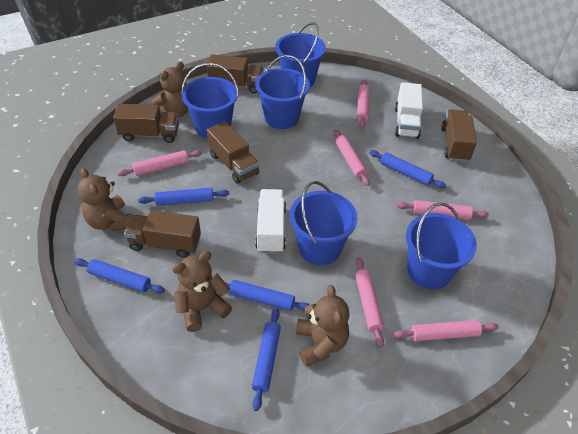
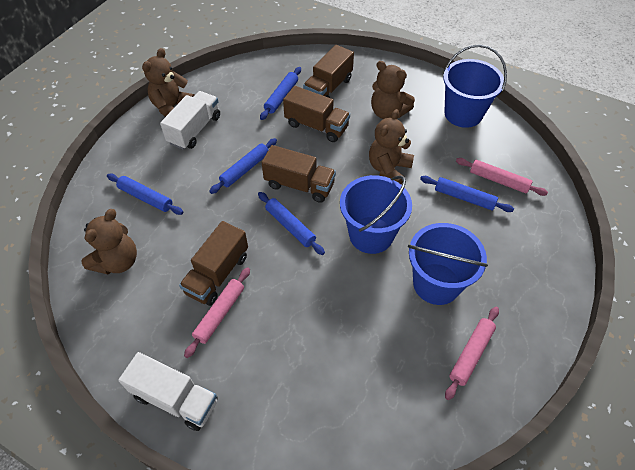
blue bucket: [181,63,239,139] [255,55,310,129] [275,22,326,87] [290,181,358,265] [406,203,477,290] = 5 -> [340,175,412,254] [408,223,488,305] [443,44,507,128] = 3
brown truck: [113,104,179,143] [124,210,201,258] [207,54,264,93] [207,121,259,184] [441,109,477,162] = 5 -> [179,221,248,306] [262,145,336,203] [283,86,350,142] [303,45,354,98] = 4
pink rolling pin: [118,150,202,176] [334,129,370,186] [355,257,384,347] [357,79,370,129] [393,320,499,341] [397,200,489,220] = 6 -> [184,267,250,358] [445,307,499,400] [456,158,548,196] = 3

